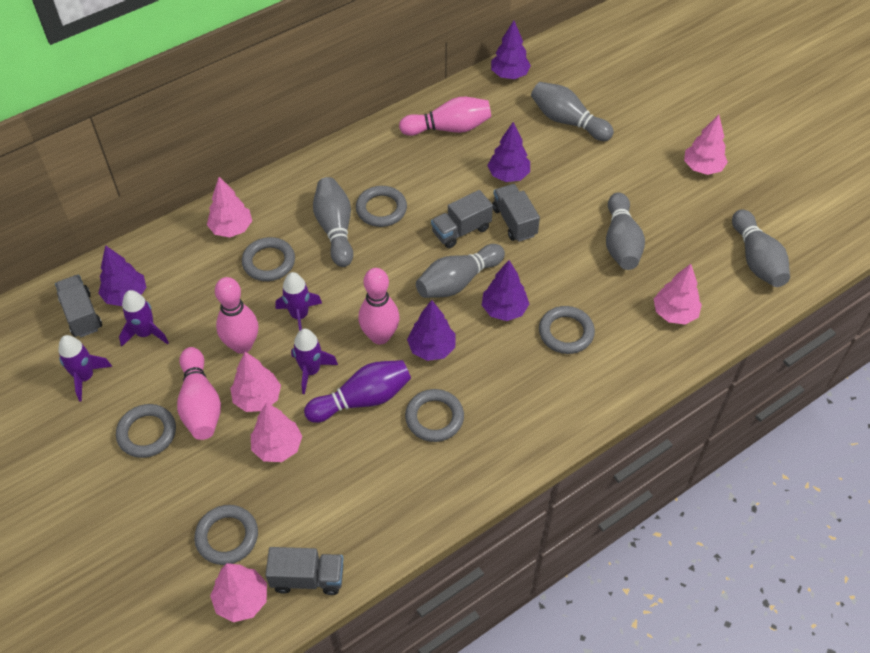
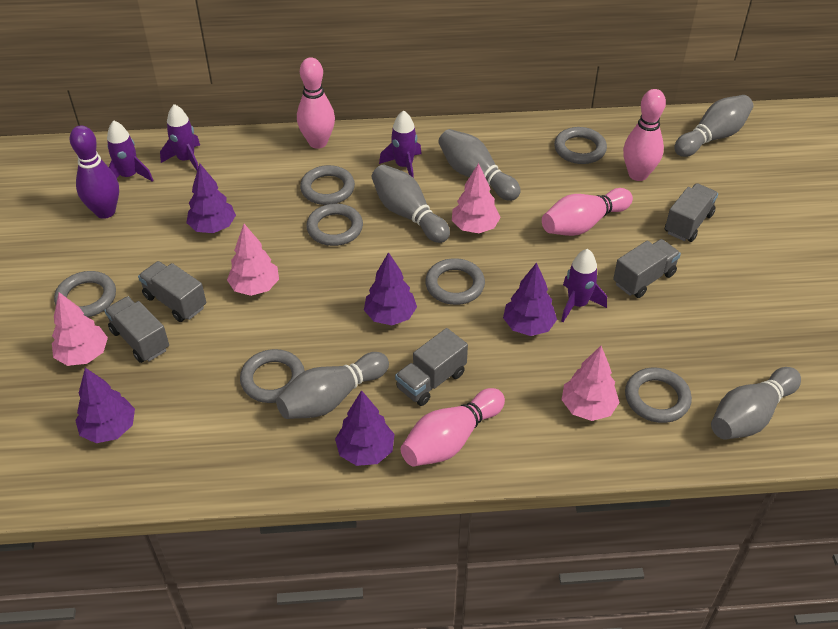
grey ring: [116,404,176,458] [194,505,258,565] [242,237,295,281] [356,186,407,227] [405,389,464,442] [539,306,595,354] = 6 -> [54,271,116,317] [240,349,305,403] [300,165,355,205] [306,203,363,246] [425,258,485,305] [554,127,607,164] [625,367,692,423] = 7
grey truck: [55,275,102,338] [265,547,344,595] [431,190,493,248] [492,184,540,242] = 4 -> [104,296,169,363] [138,261,206,322] [395,328,468,406] [613,239,681,298] [665,183,718,242] = 5
pink tree: [207,177,252,238] [210,563,267,622] [230,352,281,412] [251,402,302,462] [654,264,702,325] [684,115,728,175] = 6 -> [52,292,108,366] [227,224,279,296] [452,163,501,233] [561,346,620,421] = 4

